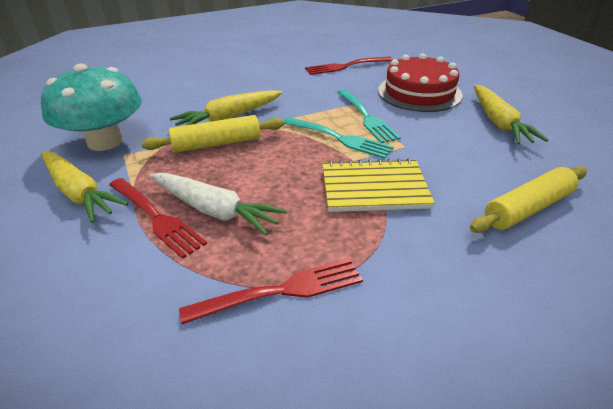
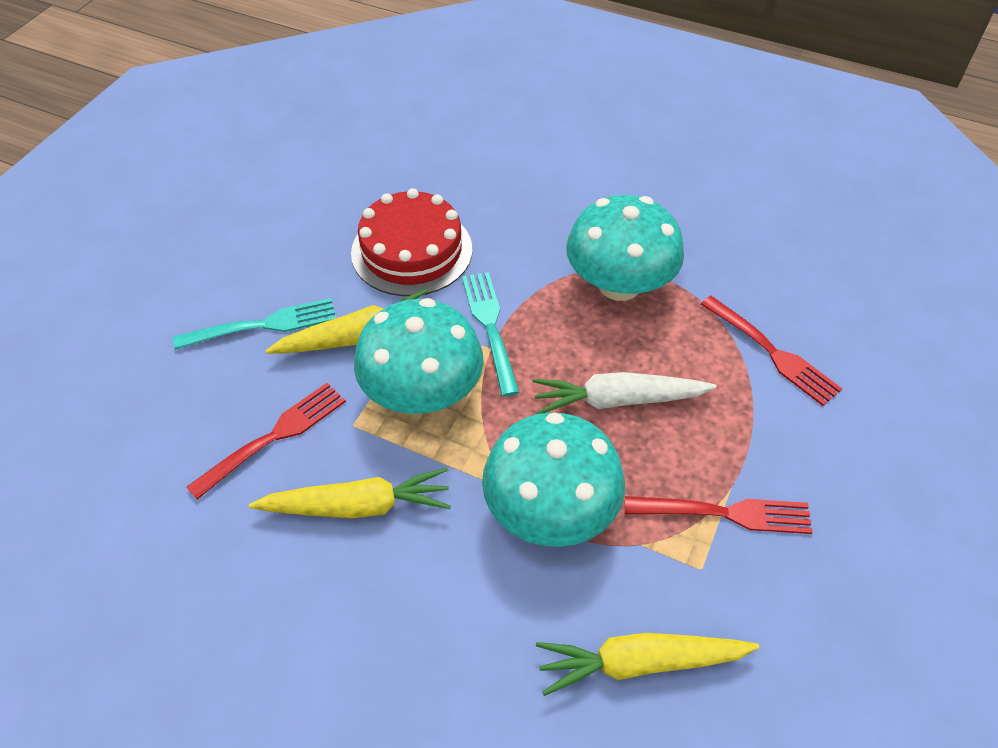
turquoise mushroom: [41,63,142,151] = 1 -> [354,298,484,414] [482,412,625,547] [566,195,684,301] = 3
yellow notebook: [322,158,434,212] = 1 -> none = 0
yellow rolling pin: [141,115,284,153] [470,166,587,233] = 2 -> none = 0

